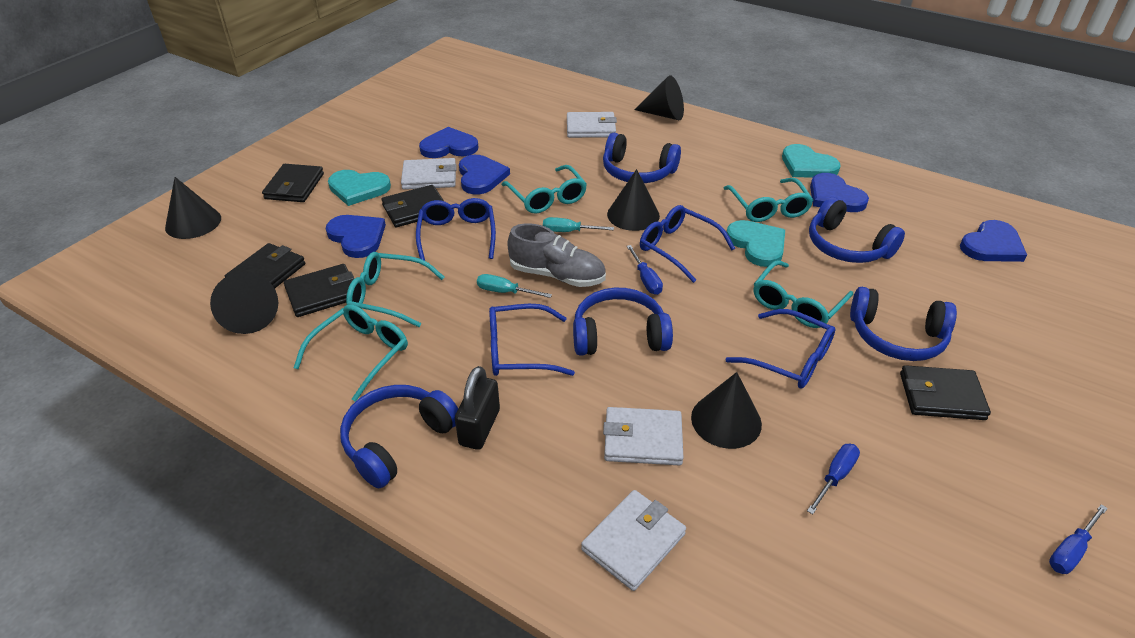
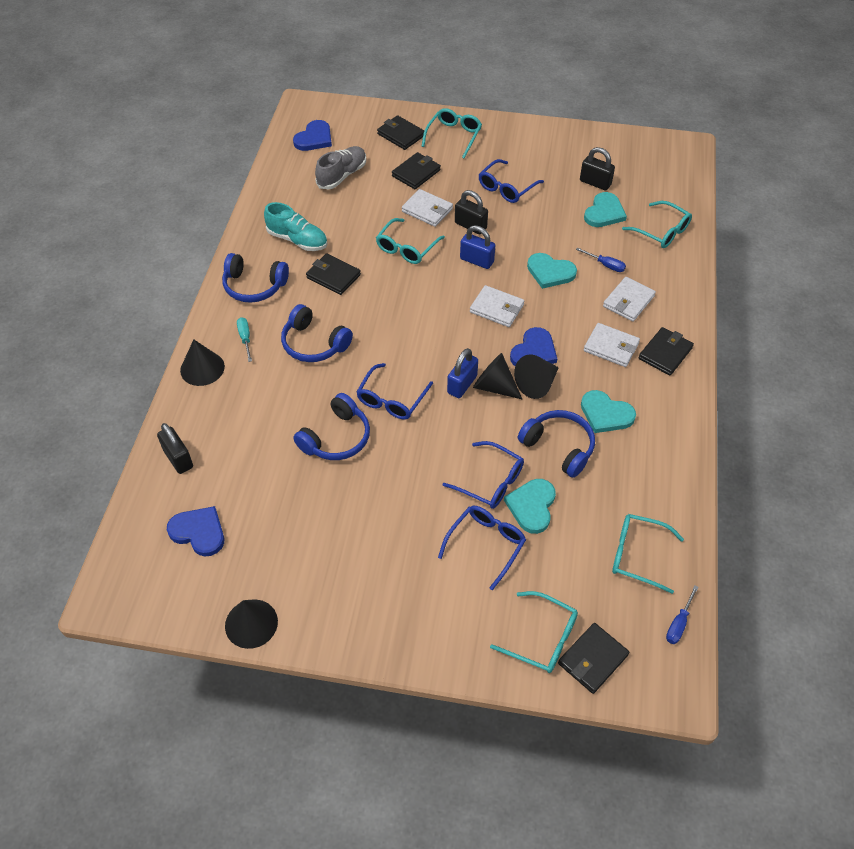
black cone: [165,177,221,239] [210,272,278,334] [607,169,660,231] [634,75,684,120] [691,372,762,449] = 5 -> [180,339,225,386] [225,599,278,649] [473,353,522,399] [514,354,559,399] = 4
black padlock: [455,366,500,450] = 1 -> [157,423,193,474] [455,190,488,234] [580,147,615,190] = 3
blue headphones: [340,385,458,488] [573,288,673,356] [603,133,681,183] [809,197,905,263] [850,287,957,361] = 5 -> [222,253,289,303] [281,304,353,362] [293,393,370,460] [518,410,595,478] = 4
blue heart: [326,215,386,258] [419,127,479,158] [459,155,510,194] [810,173,869,212] [960,220,1027,262] = 5 -> [167,506,224,556] [293,120,332,151] [510,327,557,366] = 3
blue padlock: none = 0 -> [447,348,478,398] [460,225,495,269] = 2
blue screwdriver: [627,245,663,295] [807,444,860,514] [1049,504,1108,574] = 3 -> [576,248,626,272] [666,585,698,644] = 2
turquoise heart: [328,170,391,206] [727,220,785,267] [782,144,840,178] = 3 -> [504,479,556,534] [527,253,577,289] [581,390,636,433] [584,192,627,227] = 4
turquoise screwdriver: [477,274,552,298] [543,217,614,232] = 2 -> [237,317,252,362] = 1
turquoise shoe: none = 0 -> [264,202,327,251] = 1

